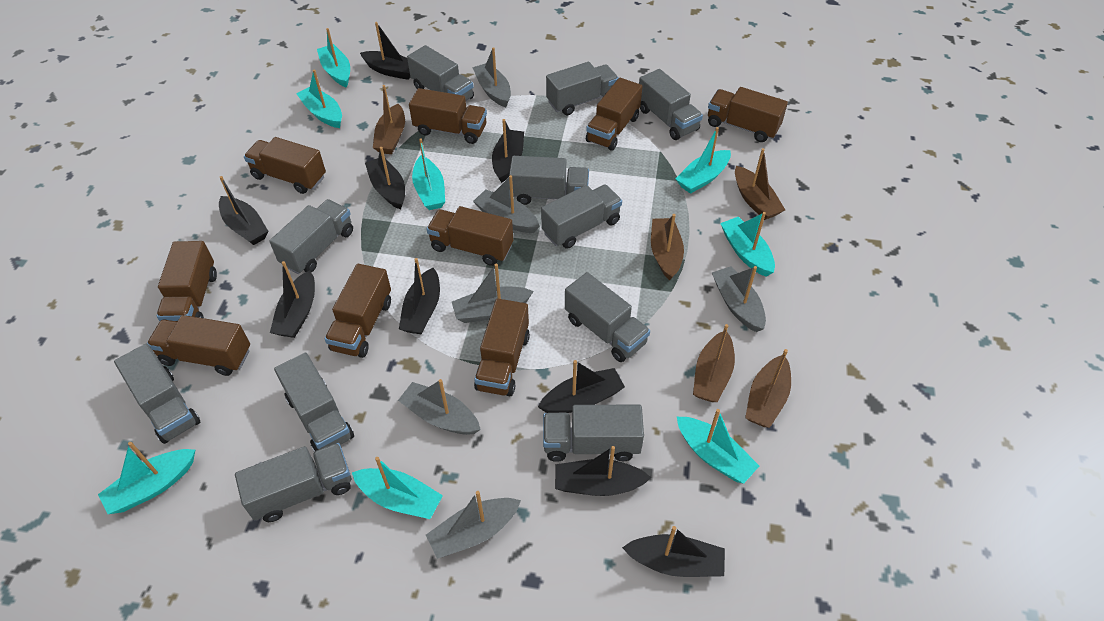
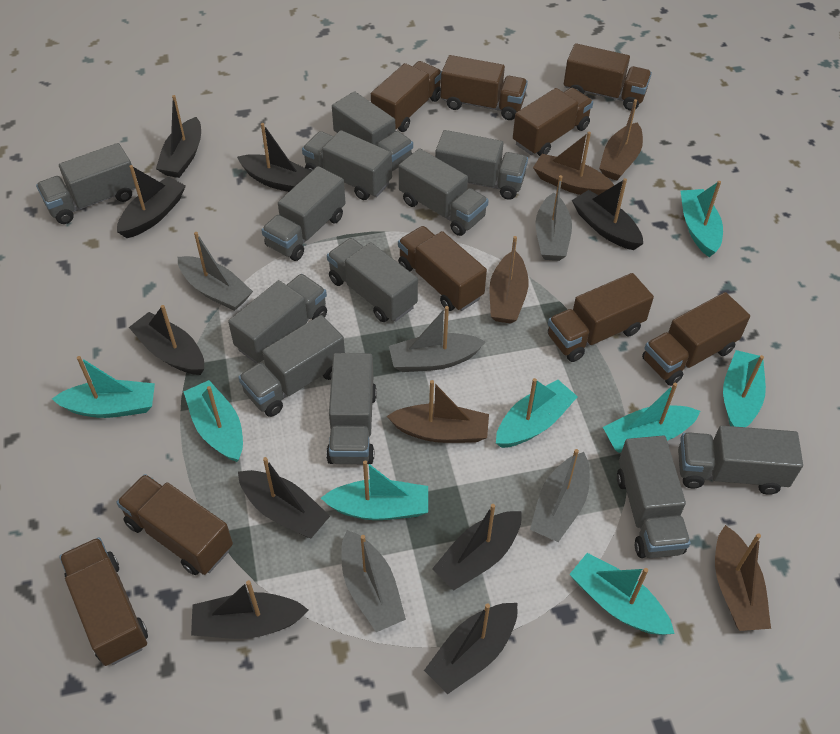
grey boat: [398,379,481,435] [426,491,521,559] [452,263,534,323] [472,47,511,108] [473,175,540,233] [712,266,766,332] = 6 -> [178,232,253,311] [341,530,406,632] [389,306,486,372] [530,449,590,542] [535,175,572,261] = 5
grey truck: [114,343,200,444] [235,443,351,522] [269,199,353,274] [274,353,354,452] [407,45,474,101] [509,156,589,205] [541,185,622,249] [543,405,644,462] [546,62,618,115] [565,272,650,362] [639,69,703,140] = 11 -> [36,143,136,224] [228,274,327,364] [238,315,345,417] [262,166,346,261] [302,130,392,200] [326,353,377,464] [327,238,418,322] [332,91,413,171] [399,148,489,236] [435,130,528,200] [617,436,691,558] [678,426,803,495] = 12

